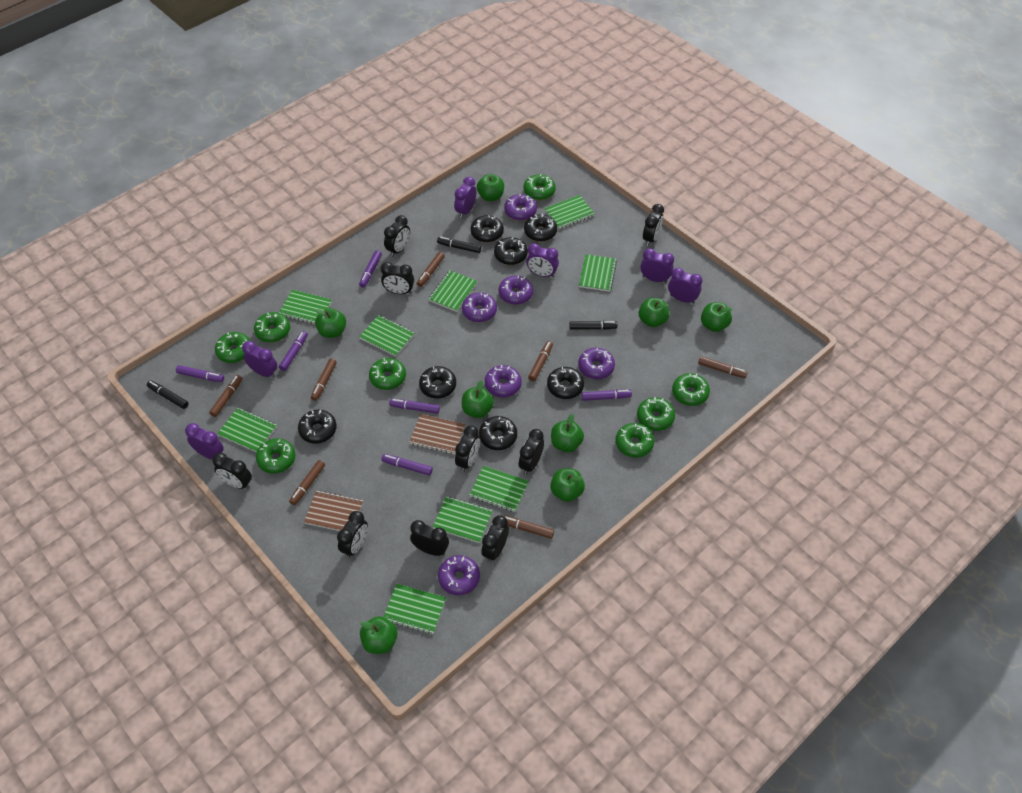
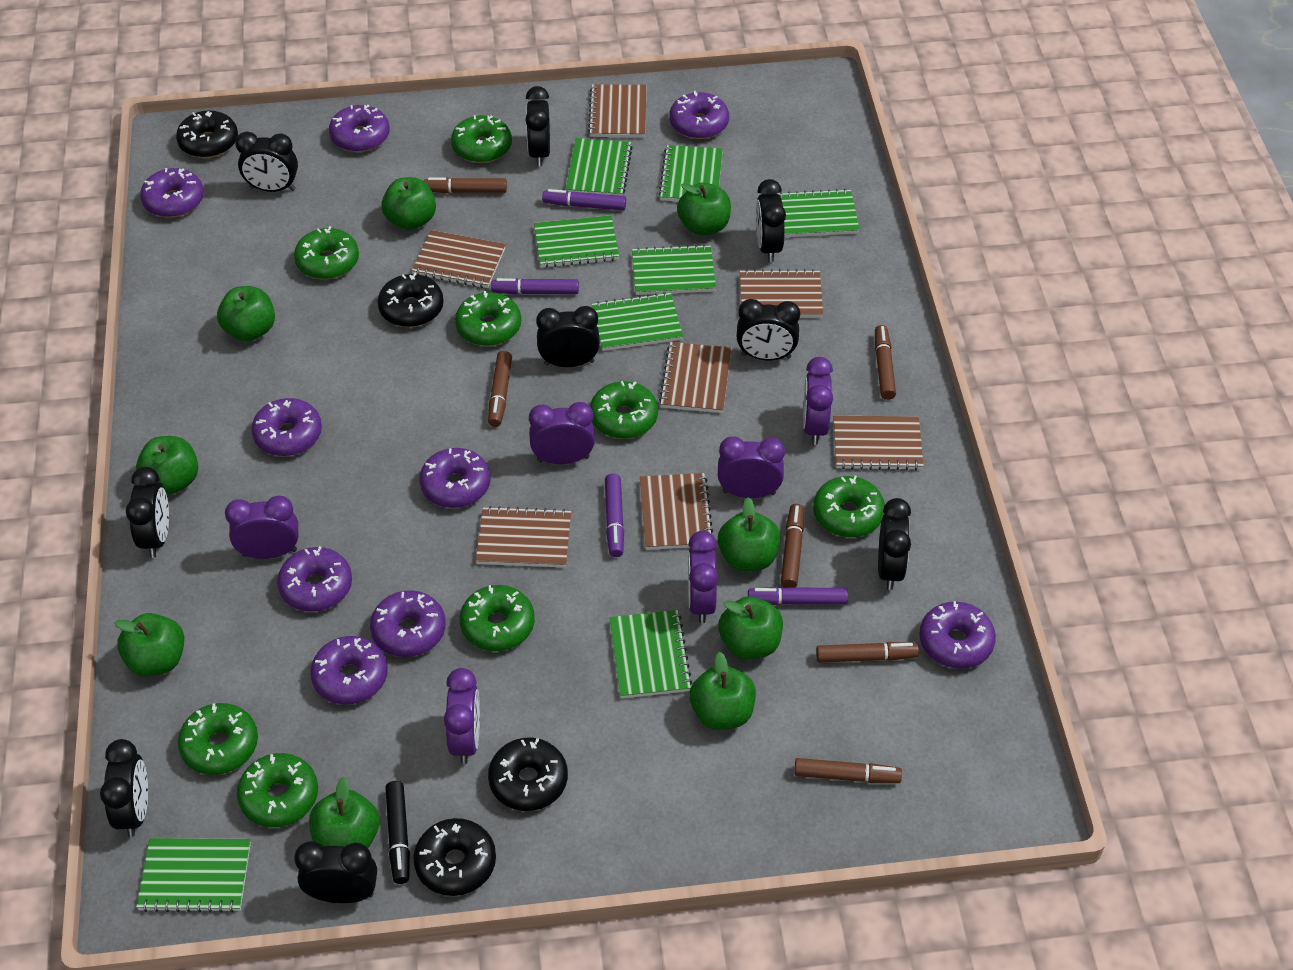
black donut: [298,410,337,444] [419,366,456,398] [470,215,504,242] [479,416,517,450] [494,237,528,265] [524,214,557,242] [547,367,584,399] = 7 -> [176,110,238,158] [378,272,444,327] [413,818,496,896] [488,737,568,811] = 4
black marker: [147,380,189,409] [437,237,481,253] [569,321,617,330] = 3 -> [385,781,410,884] = 1
brown marker: [209,375,242,417] [289,460,325,505] [311,358,337,401] [417,252,445,287] [503,515,554,539] [528,341,553,381] [698,356,748,378] = 7 -> [424,177,507,193] [488,351,512,427] [781,504,804,588] [794,758,902,783] [816,642,919,663] [875,325,896,400] = 6
brown notebook: [304,490,364,531] [409,414,465,454] = 2 -> [412,230,506,288] [476,506,571,568] [588,84,647,137] [639,473,713,550] [659,342,732,413] [740,269,823,318] [833,415,924,470] = 7
green apple: [315,308,346,338] [360,616,398,654] [462,380,494,418] [477,174,504,201] [550,468,585,502] [551,414,584,452] [639,298,669,327] [701,302,733,332] = 8 -> [114,613,184,677] [136,436,198,495] [217,286,275,341] [309,777,380,848] [382,177,436,230] [677,183,731,236] [689,652,756,730] [718,498,780,571] [718,596,783,659] = 9
green notebook: [217,408,277,452] [279,290,332,325] [359,315,414,356] [383,584,446,634] [429,270,477,312] [433,496,493,543] [469,466,529,512] [545,195,595,229] [579,254,617,292] = 9 -> [136,838,251,913] [534,215,619,268] [566,138,633,196] [591,292,683,351] [609,610,692,698] [632,244,716,295] [658,145,723,201] [779,189,860,237] = 8
purple donut: [438,555,480,595] [462,293,497,322] [485,365,522,397] [498,276,533,305] [504,194,537,221] [578,348,615,379] = 6 -> [140,168,204,218] [251,398,322,456] [277,546,352,612] [310,636,388,705] [329,105,390,152] [370,590,446,657] [419,448,490,508] [669,91,729,139] [919,601,996,669] = 9
purple marker: [176,365,224,382] [279,331,308,371] [359,250,382,288] [381,454,433,475] [389,399,440,414] [581,390,632,401] = 6 -> [491,278,579,295] [542,189,626,211] [605,473,624,557] [748,587,848,605] = 4

